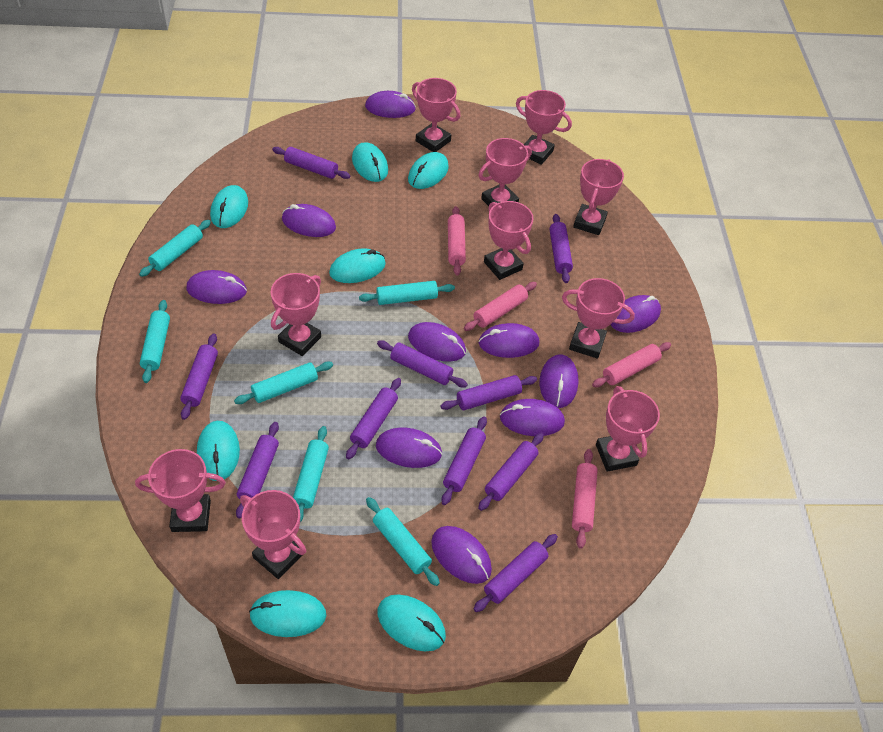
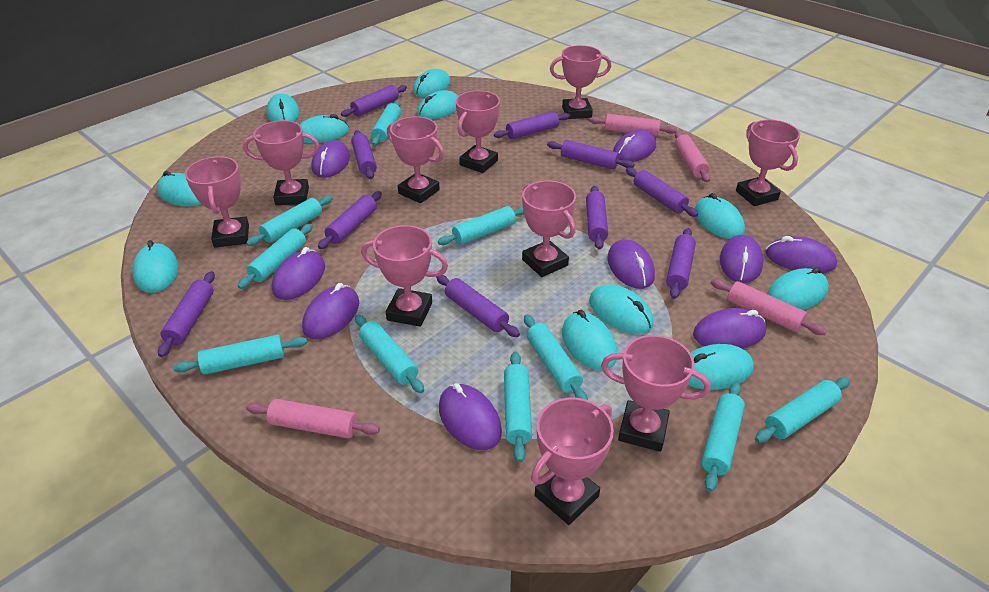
purple mouse: [187,270,247,304] [282,204,336,237] [365,91,416,118] [376,428,442,468] [408,322,466,362] [431,526,492,584] [479,323,539,358] [500,399,565,436] [540,355,578,408] [611,295,661,333] = 10 -> [272,247,325,300] [302,283,359,339] [311,140,350,178] [439,383,502,450] [607,239,655,289] [613,130,656,162] [693,308,766,349] [720,235,763,283] [766,236,837,273] = 9
turquoise mouse: [197,421,240,481] [210,185,248,228] [249,590,326,637] [329,248,386,283] [352,142,388,182] [377,595,446,651] [408,152,449,189] = 7 -> [132,240,179,293] [157,171,201,207] [267,94,299,122] [300,114,349,143] [413,69,451,97] [417,90,458,119] [562,310,617,370] [589,284,653,334] [688,344,754,390] [695,193,745,239] [767,267,829,310] = 11
turquoise rolling pin: [139,220,211,277] [140,300,170,383] [234,361,333,404] [293,426,329,522] [359,281,455,305] [366,497,440,586] = 6 -> [173,335,307,375] [238,224,313,289] [246,196,333,246] [355,315,424,393] [371,101,401,146] [438,206,524,245] [504,351,532,462] [524,314,588,400] [702,382,745,492] [755,377,850,443] = 10

